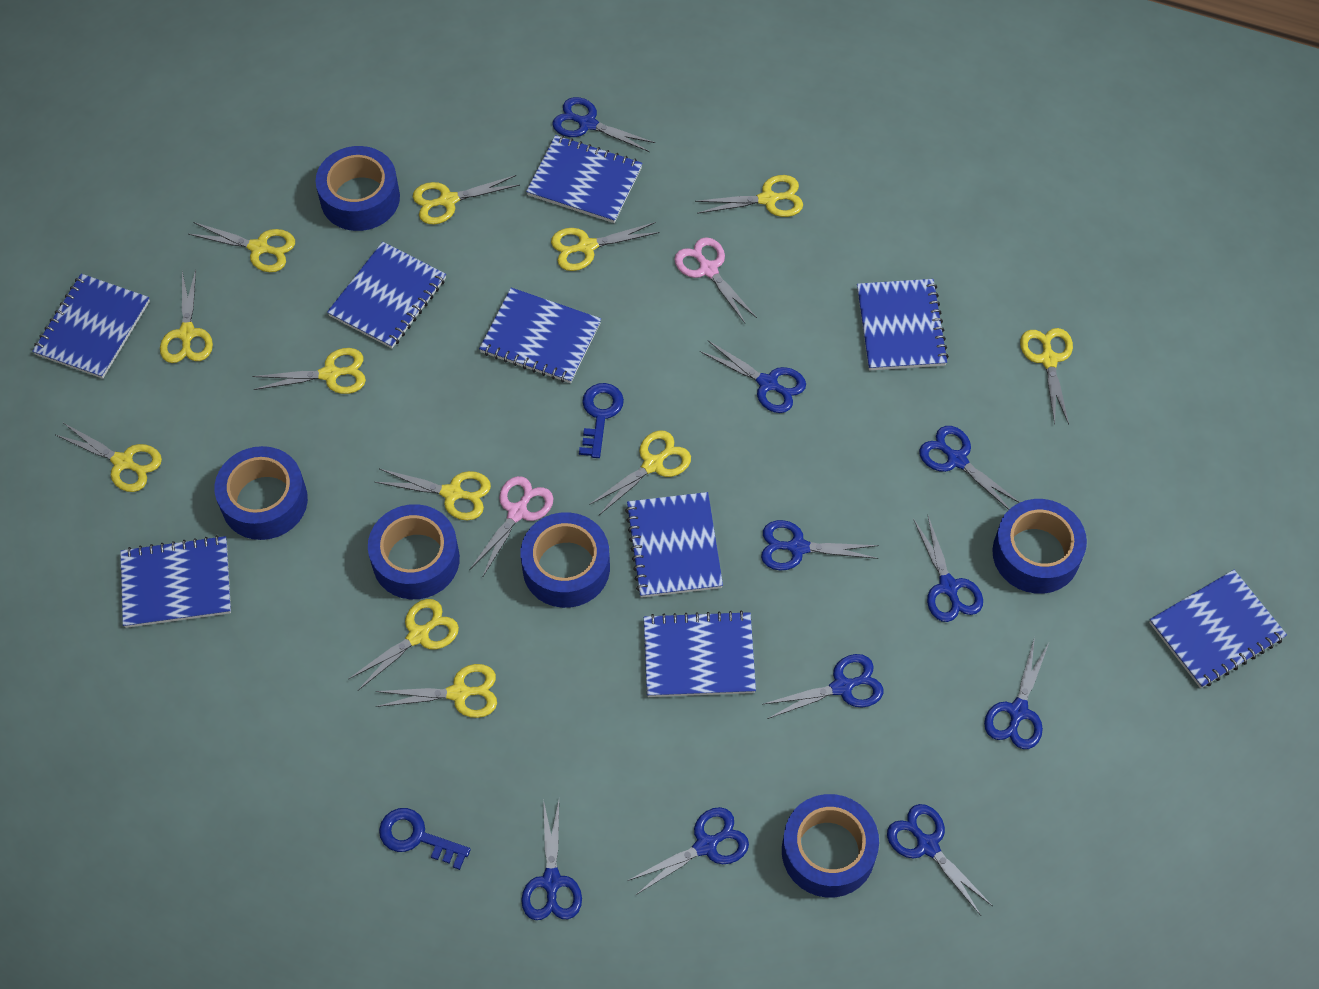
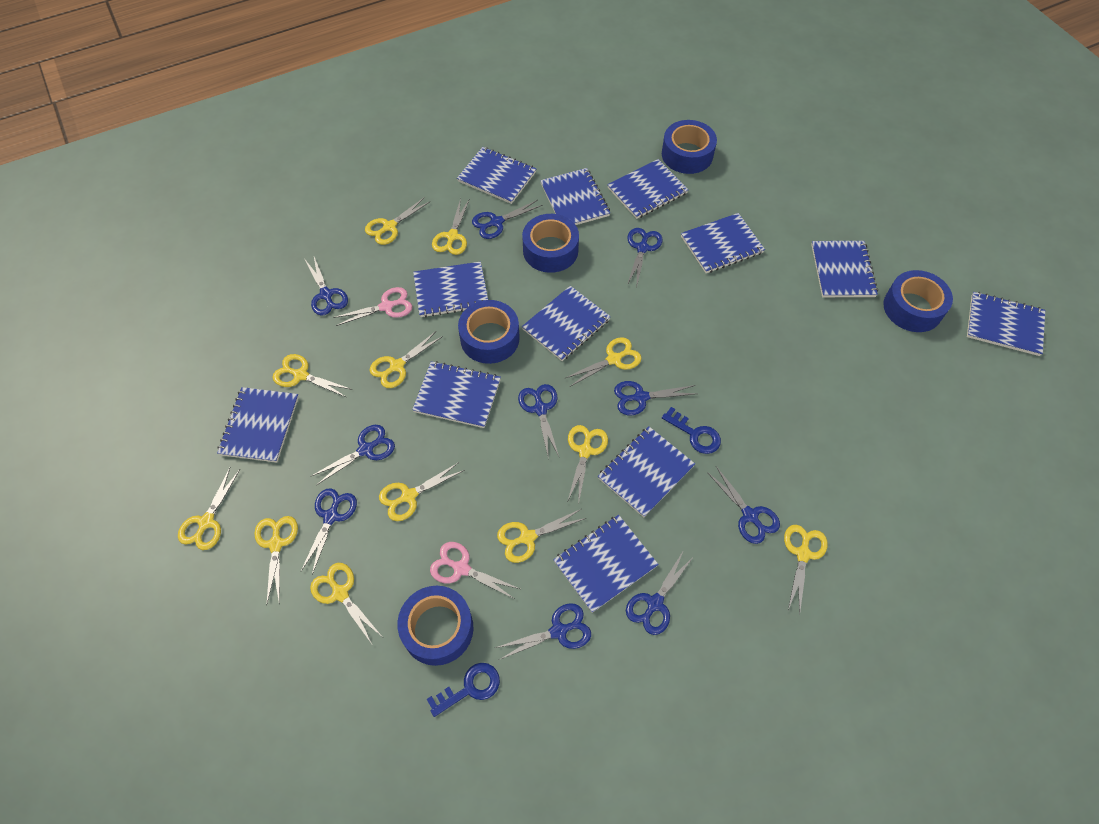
blue notebook: [32,274,150,379] [120,535,231,628] [327,242,446,348] [479,288,601,383] [526,135,643,223] [625,492,723,598] [644,611,756,697] [857,279,949,371] [1149,570,1287,688] = 9 -> [217,387,299,463] [412,361,501,428] [413,261,488,317] [457,147,536,204] [522,286,611,361] [540,168,610,225] [553,515,659,613] [598,426,695,517] [607,159,689,219] [681,213,765,273] [811,241,878,297] [967,292,1045,356] = 12
blue tape: [215,446,308,540] [316,146,400,231] [368,504,460,599] [521,512,610,608] [782,794,879,898] [992,499,1087,594] = 6 -> [398,586,473,666] [458,300,520,364] [522,214,579,273] [662,120,717,174] [883,270,953,332] = 5

